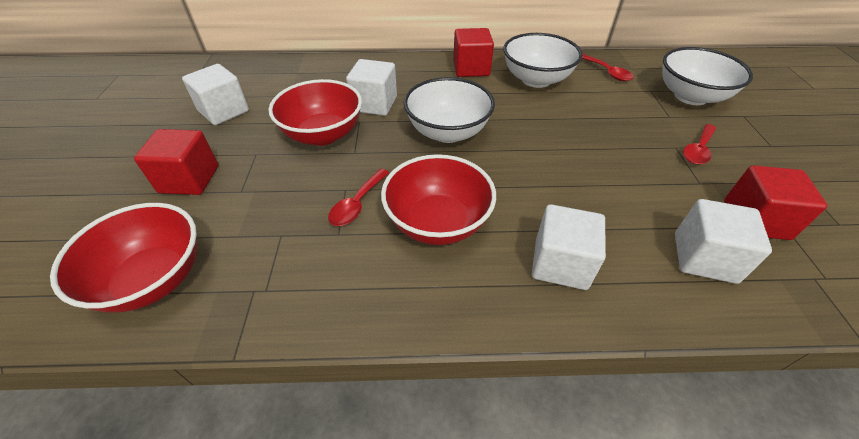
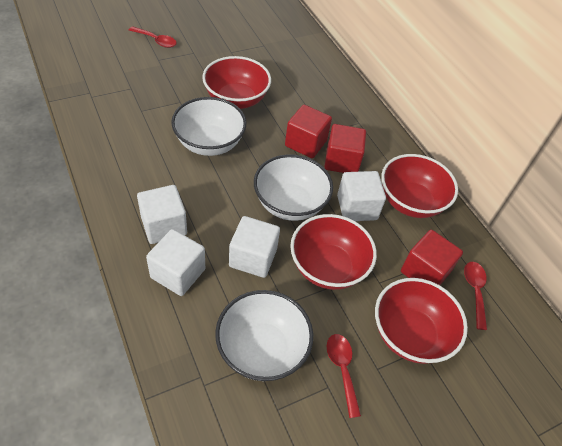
red bowl: [50,203,197,312] [268,79,362,146] [381,154,496,245] = 3 -> [202,56,271,109] [290,214,377,290] [375,278,468,364] [381,154,458,218] = 4

